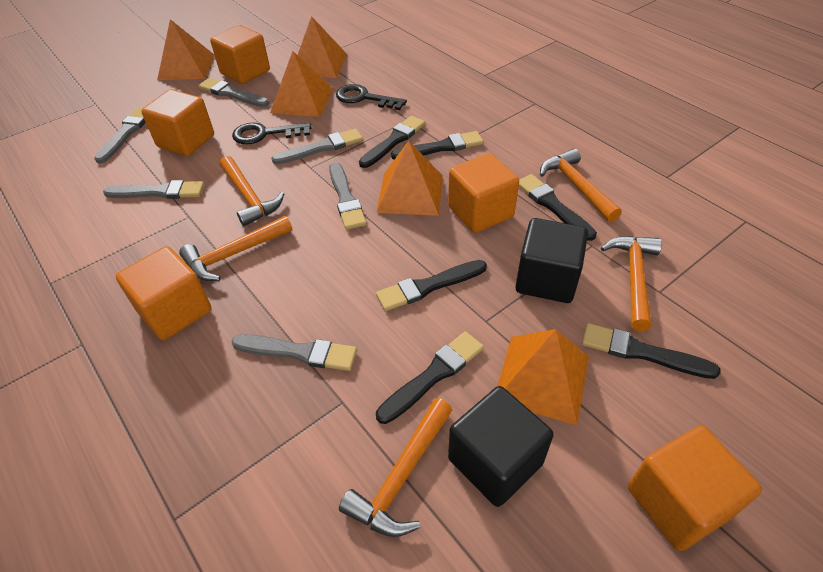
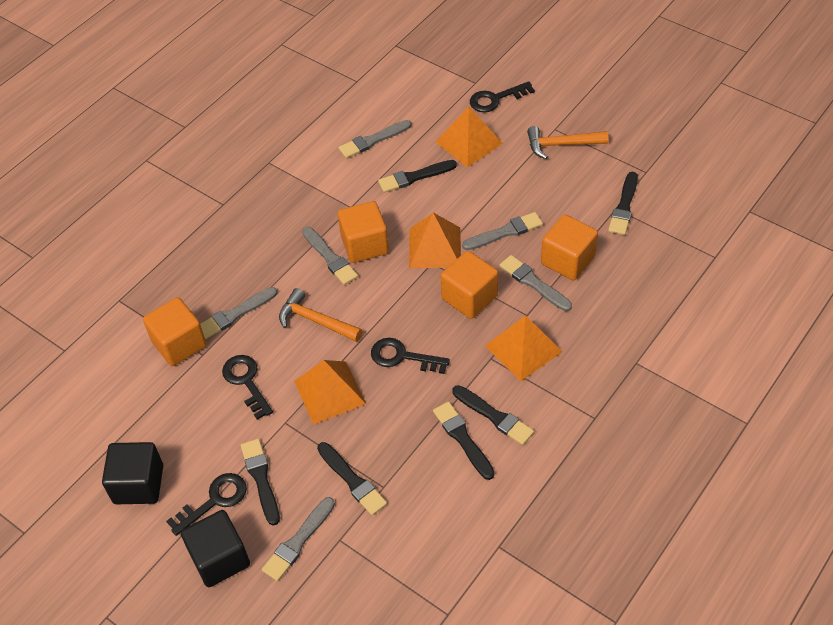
black key: [232,123,311,145] [336,84,407,110] = 2 -> [166,473,247,536] [222,355,273,420] [371,338,450,374] [470,81,535,112] = 4
orange cube: [116,246,212,340] [141,89,214,156] [210,25,270,84] [448,153,519,233] [628,426,762,551] = 5 -> [143,297,207,366] [338,201,389,263] [441,251,498,319] [541,214,598,280] = 4
orange hammer: [179,216,292,281] [220,156,284,226] [339,398,452,537] [540,148,622,222] [601,236,662,331] = 5 -> [279,288,362,342] [527,126,609,159] = 2
orange pyramid: [157,19,215,80] [270,51,333,117] [298,16,347,78] [376,141,443,216] [498,329,589,425] = 5 -> [294,360,366,425] [409,213,461,268] [436,107,503,168] [485,315,563,381] = 4

